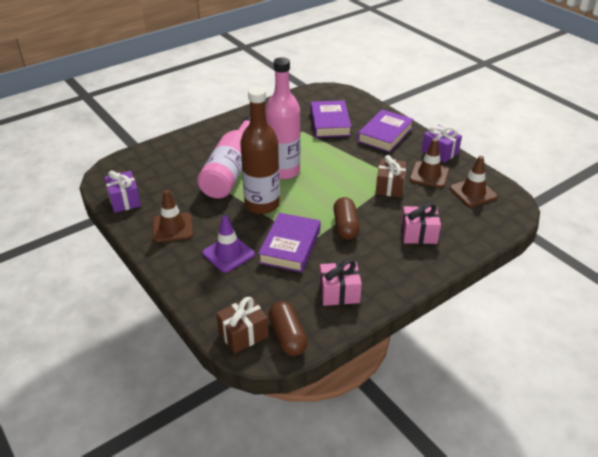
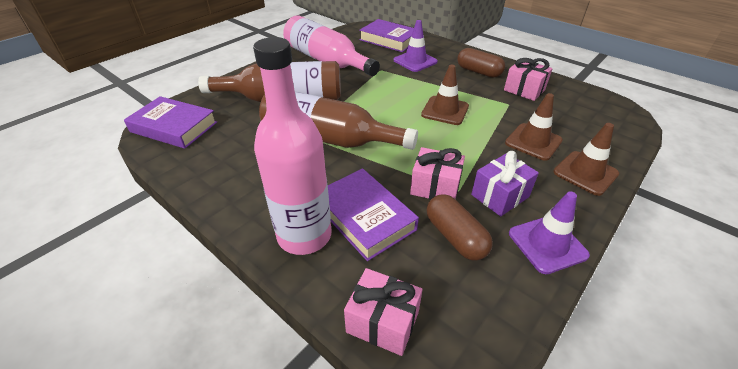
brown bottle: [240,87,280,214] = 1 -> [198,61,341,102] [259,92,418,150] = 2
brown gift: [216,297,269,354] [375,155,407,197] = 2 -> none = 0
pink gift: [319,259,362,306] [401,203,441,244] = 2 -> [344,268,422,356] [410,147,465,199] [504,58,552,101] = 3
purple gift: [104,170,141,213] [421,125,462,163] = 2 -> [471,151,539,216] = 1
purple traffic cone: [202,215,255,273] = 1 -> [394,20,438,72] [509,191,590,274] = 2

